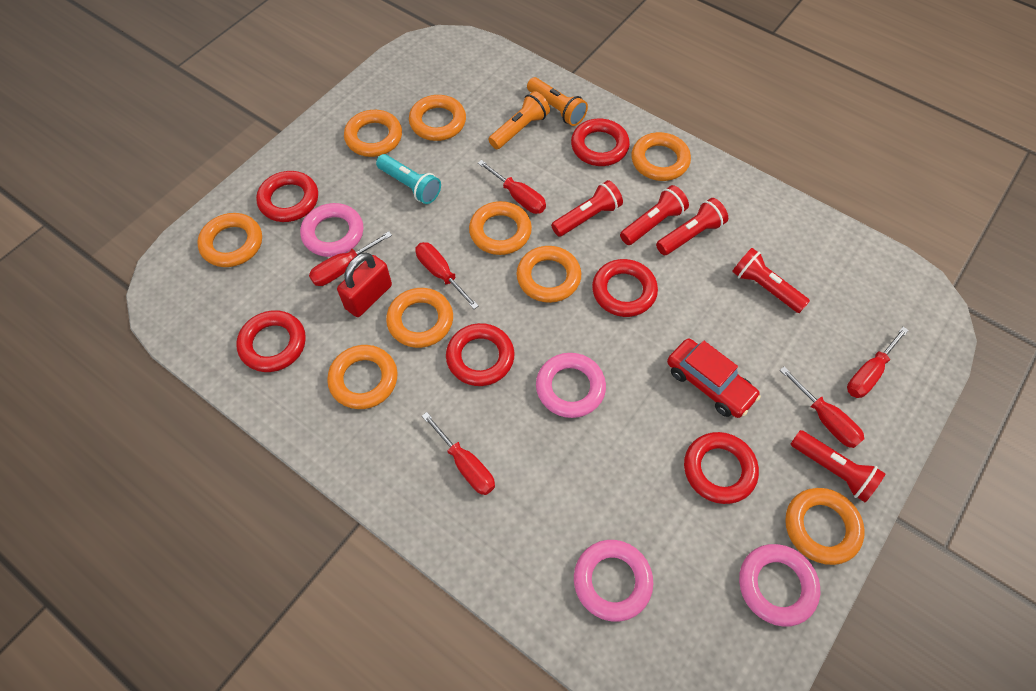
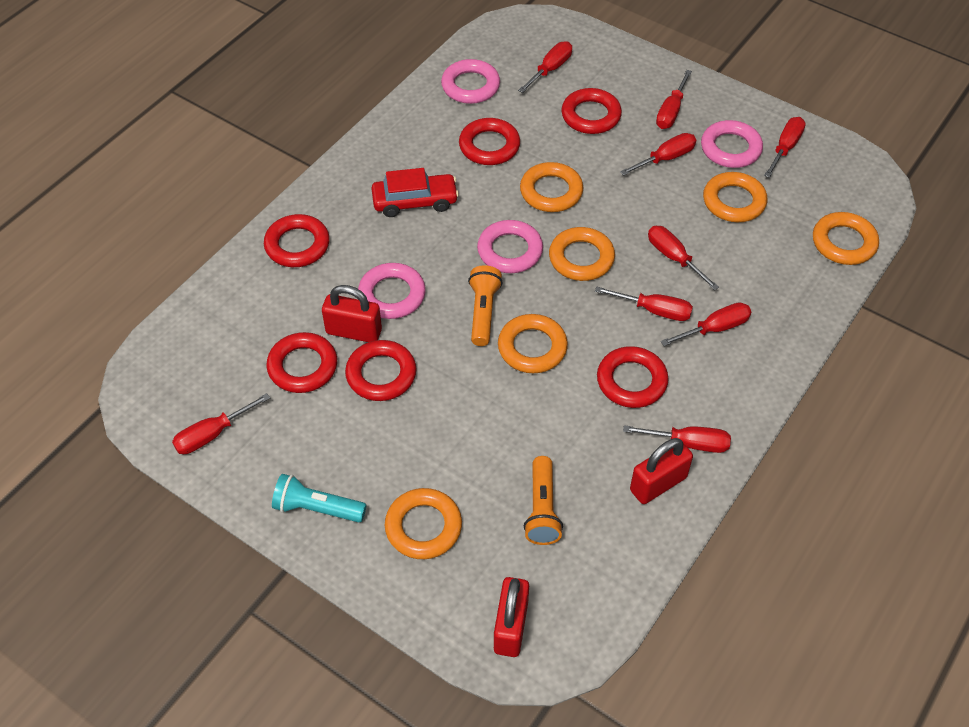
orange ring: [197,213,262,267] [327,345,398,409] [344,110,402,157] [386,288,453,348] [409,95,466,141] [469,201,532,255] [517,246,581,303] [631,132,691,181] [785,488,865,565] = 9 -> [385,488,462,559] [498,314,568,373] [520,162,583,212] [549,227,615,281] [703,172,767,222] [813,212,879,265] = 6
red flashlight: [551,180,623,237] [620,185,689,245] [656,198,728,255] [732,248,810,313] [791,430,886,502] = 5 -> none = 0
red padlock: [337,253,392,317] = 1 -> [322,285,382,342] [494,577,529,657] [630,438,693,504] = 3
red screwdriver: [309,231,392,286] [415,242,479,309] [422,412,495,495] [478,160,546,214] [780,366,864,448] [847,327,909,398] = 6 -> [172,393,270,454] [518,41,572,93] [595,286,693,321] [620,133,696,176] [623,425,731,453] [648,226,719,290] [656,70,692,129] [661,302,751,346] [764,117,806,178] = 9

